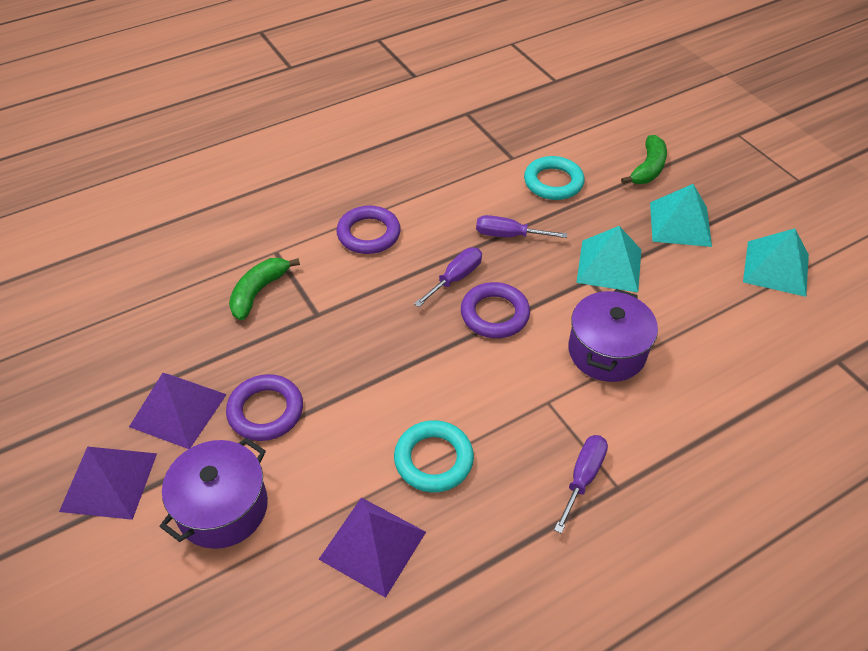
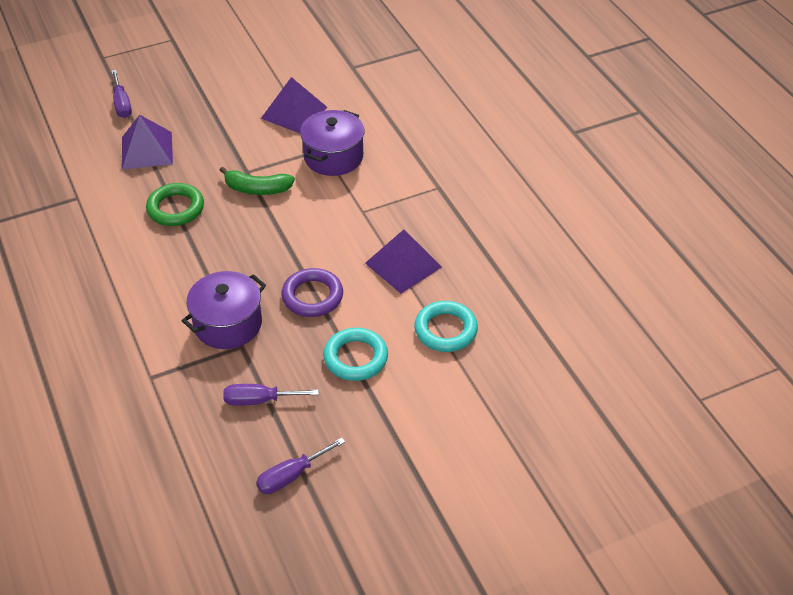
green banana: [229,258,300,320] [621,135,667,184] = 2 -> [220,167,295,195] = 1
green ring: none = 0 -> [146,183,204,226] = 1
purple ring: [226,374,303,441] [336,205,401,254] [461,282,530,338] = 3 -> [282,268,343,317] = 1
turquoise pyramid: [576,226,641,292] [650,184,712,247] [743,228,809,297] = 3 -> none = 0

